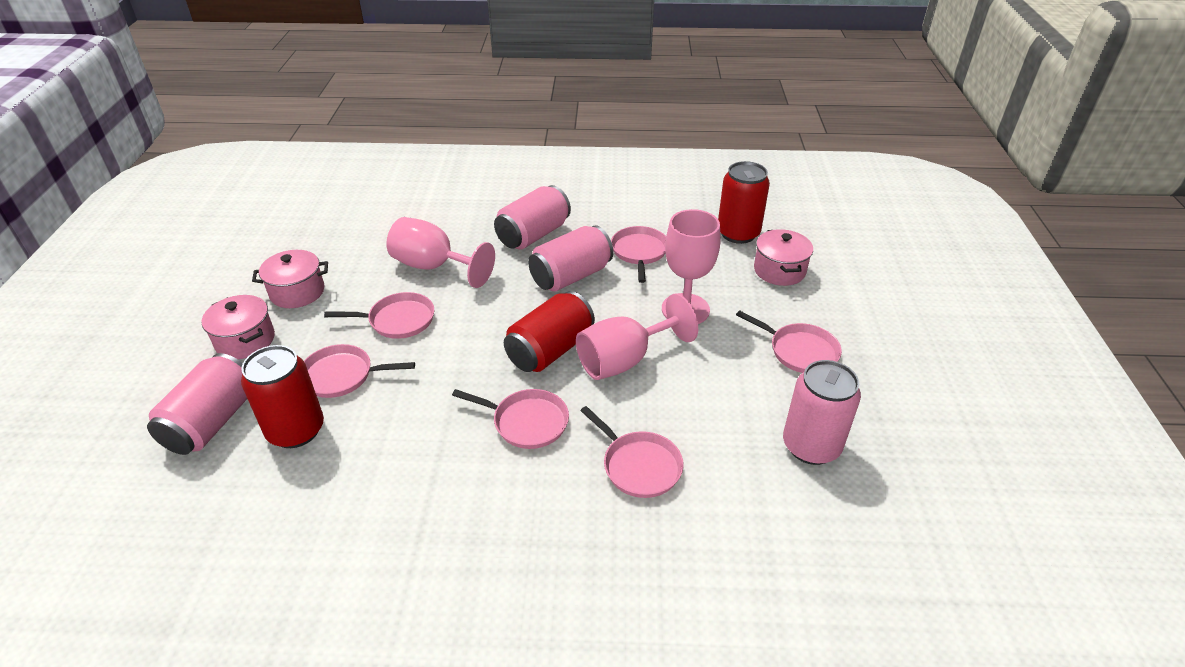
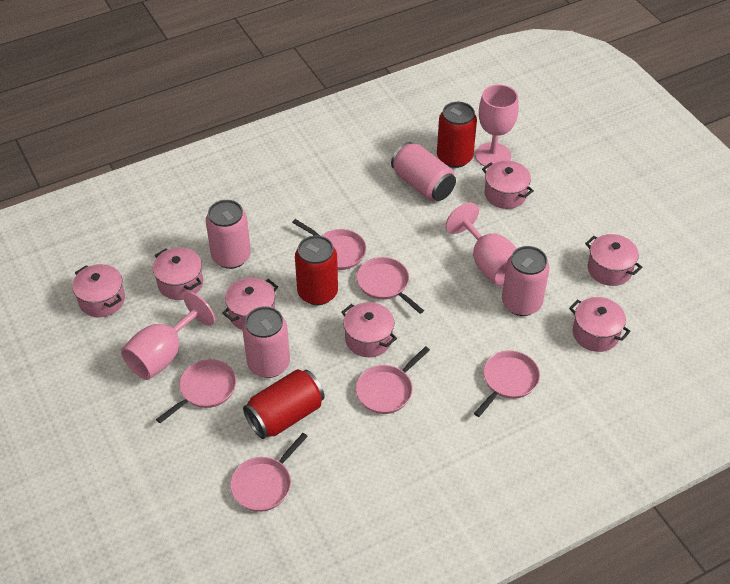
pink pot: [202,295,275,359] [252,250,328,308] [754,229,813,286] = 3 -> [72,264,125,317] [153,248,203,300] [222,277,278,330] [341,302,397,357] [482,161,534,209] [569,297,631,352] [585,234,642,286] = 7

